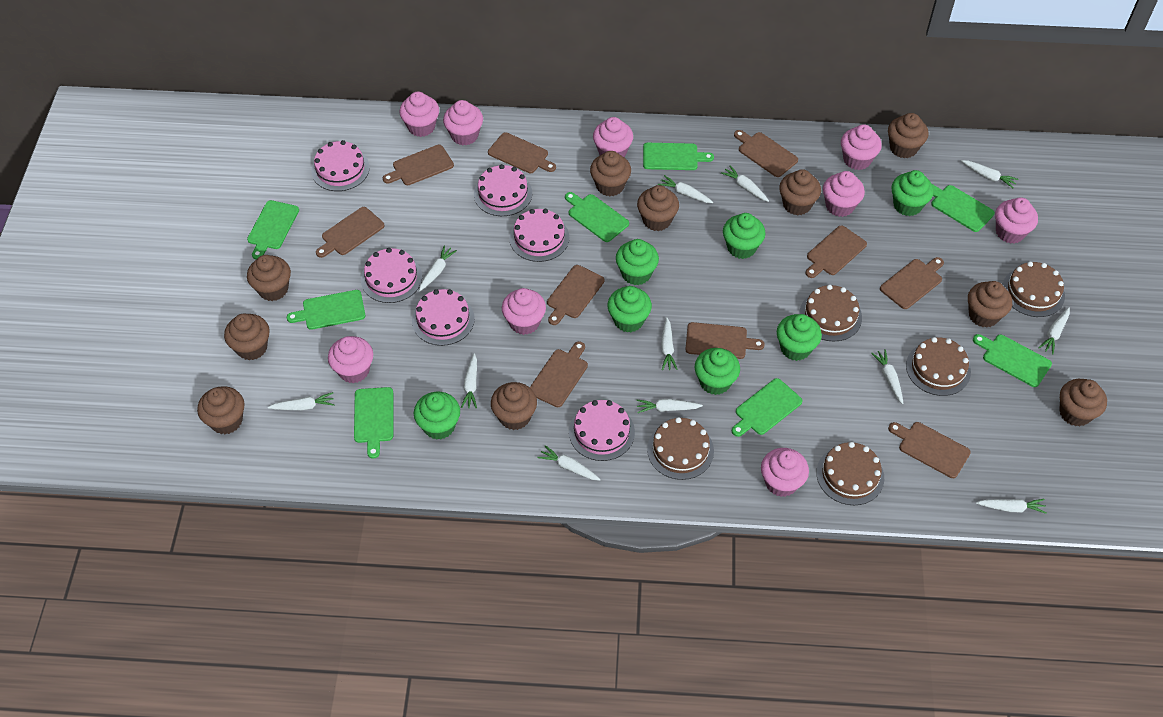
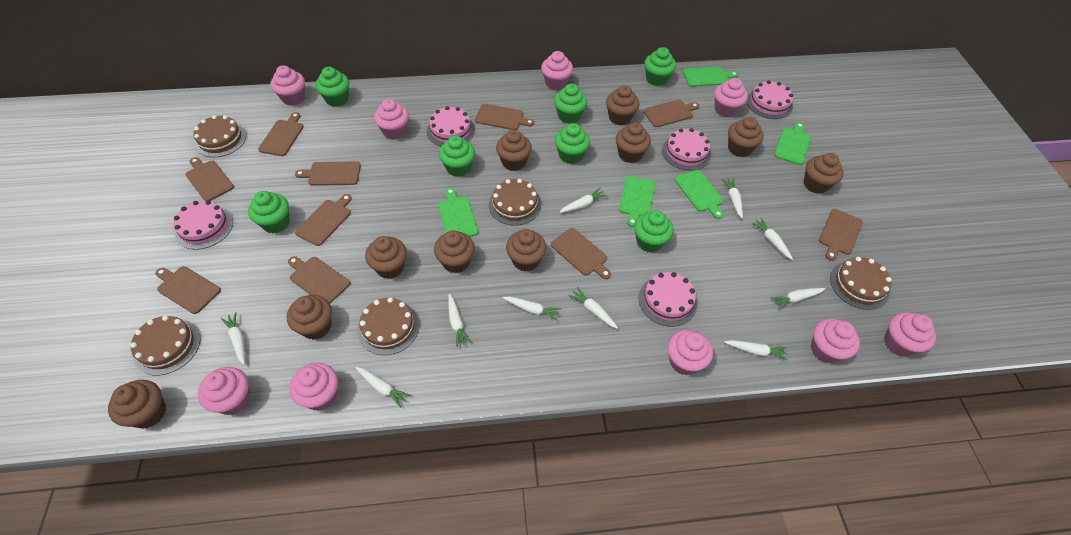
green cutting board: [247,200,299,260] [287,290,365,330] [354,387,393,459] [565,192,629,242] [643,143,714,170] [732,378,802,437] [931,184,995,232] [973,334,1052,387] = 8 -> [438,188,478,237] [619,176,656,227] [675,170,724,219] [683,66,738,87] [774,122,811,165] = 5
pink cake: [311,140,370,191] [361,248,422,303] [412,289,475,346] [474,164,532,216] [509,209,569,262] [569,400,635,461] = 6 -> [173,200,233,250] [427,106,475,146] [638,272,698,327] [662,128,711,171] [747,80,793,119] = 5
white carrot: [268,392,335,410] [419,245,457,292] [461,353,477,408] [537,445,601,481] [637,399,703,413] [658,175,713,203] [661,317,678,370] [721,166,769,202] [871,349,904,404] [961,160,1018,188] [976,499,1047,514] [1038,307,1070,355] = 12 -> [221,312,245,365] [356,367,411,408] [448,294,471,347] [503,296,561,321] [560,188,607,213] [568,287,618,329] [722,178,743,218] [724,340,788,361] [751,218,793,260] [771,288,825,309] = 10

